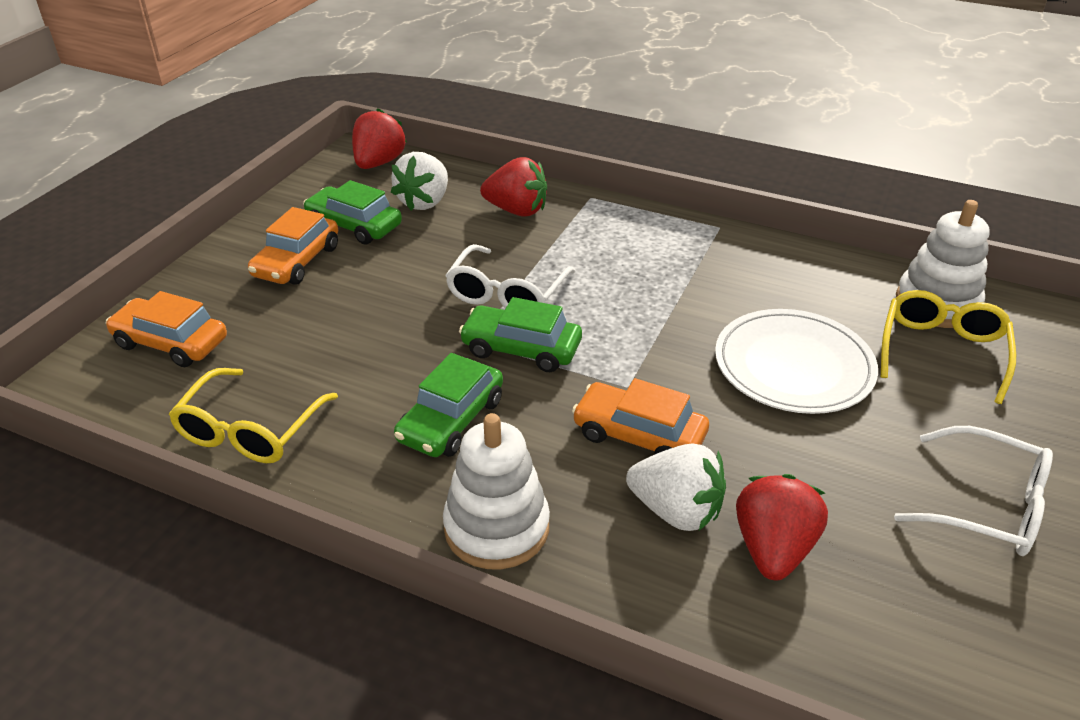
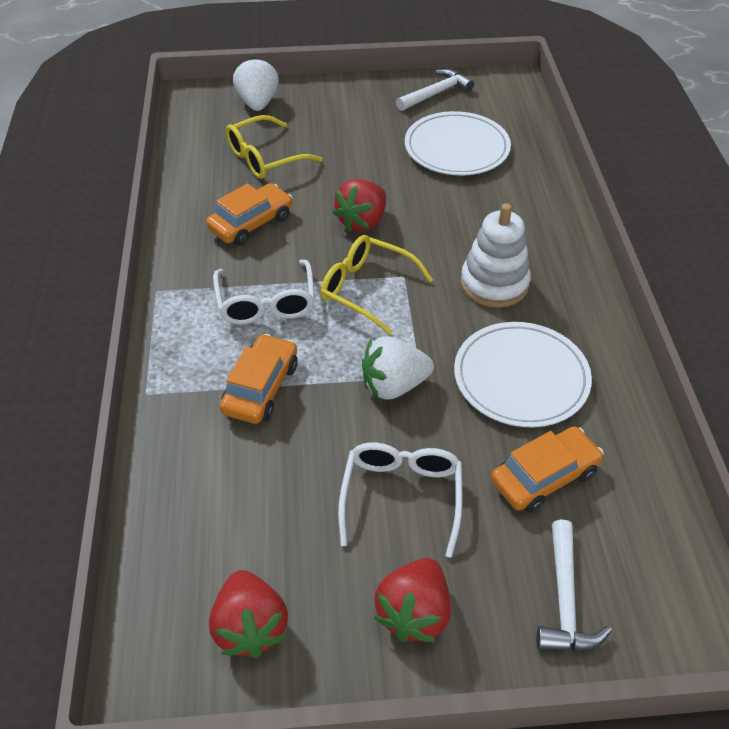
green car: [303,180,402,245] [394,353,503,457] [459,297,582,372] = 3 -> none = 0
white hammer: none = 0 -> [396,69,474,111] [537,519,612,651] = 2
white plate: [715,309,878,414] = 1 -> [405,111,511,175] [454,322,592,427] = 2
white stacking toy: [443,413,550,569] [896,200,990,328] = 2 -> [461,203,531,308] = 1

